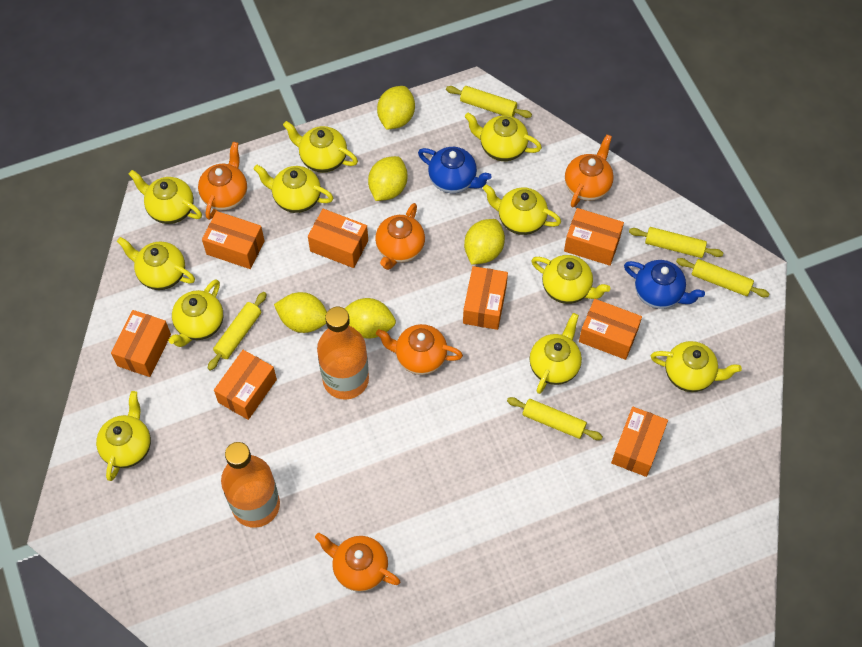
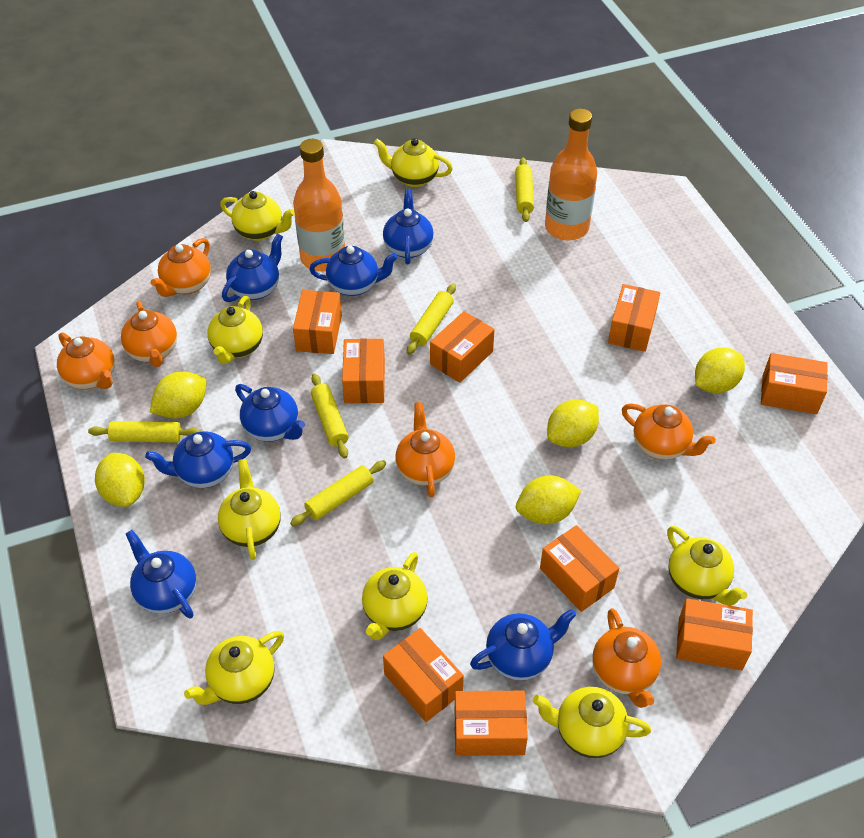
blue teapot: [418,147,492,193] [624,260,705,309] = 2 -> [126,530,197,618] [145,431,251,488] [222,233,283,302] [235,384,305,442] [309,246,398,296] [383,189,434,265] [470,609,576,680] = 7
orange box: [111,310,171,377] [202,211,264,269] [214,350,277,420] [308,209,368,268] [463,266,508,330] [564,208,624,266] [579,299,642,360] [611,407,668,477] = 8 -> [293,290,342,354] [342,338,385,403] [383,628,464,722] [430,311,495,383] [455,691,528,756] [540,525,619,612] [608,284,660,352] [676,599,753,670] [761,353,828,414] = 9
orange teapot: [198,142,247,220] [315,533,400,592] [375,203,425,270] [376,324,463,375] [565,134,614,207] = 5 -> [57,332,115,389] [121,301,177,367] [150,238,211,297] [396,402,455,497] [592,608,661,708] [622,403,716,460] = 6
yellow teapot: [96,391,151,481] [117,237,195,290] [129,170,202,224] [168,280,223,347] [254,165,333,213] [283,121,358,173] [465,113,542,161] [483,185,561,235] [530,313,582,394] [531,255,610,304] [651,341,742,392] = 11 -> [184,631,284,705] [208,296,263,364] [218,459,281,560] [220,191,295,241] [362,552,428,640] [374,138,453,187] [533,687,651,758] [667,526,747,606] = 8

